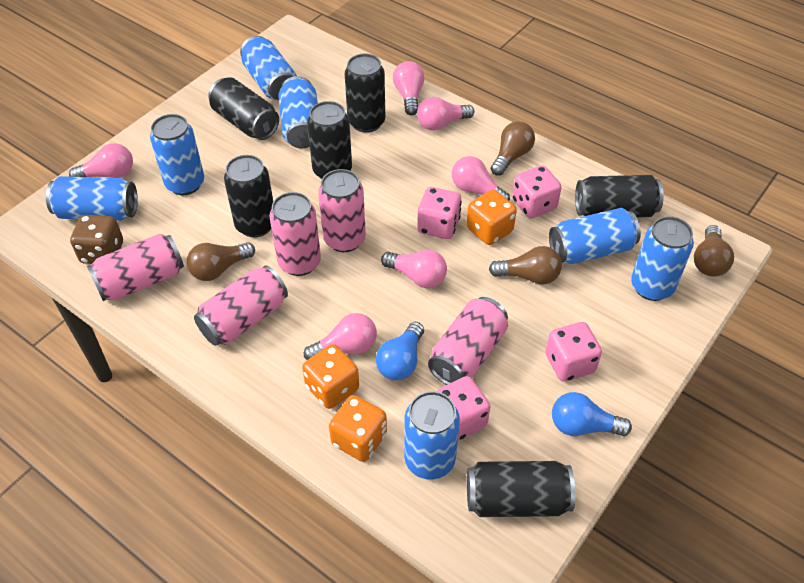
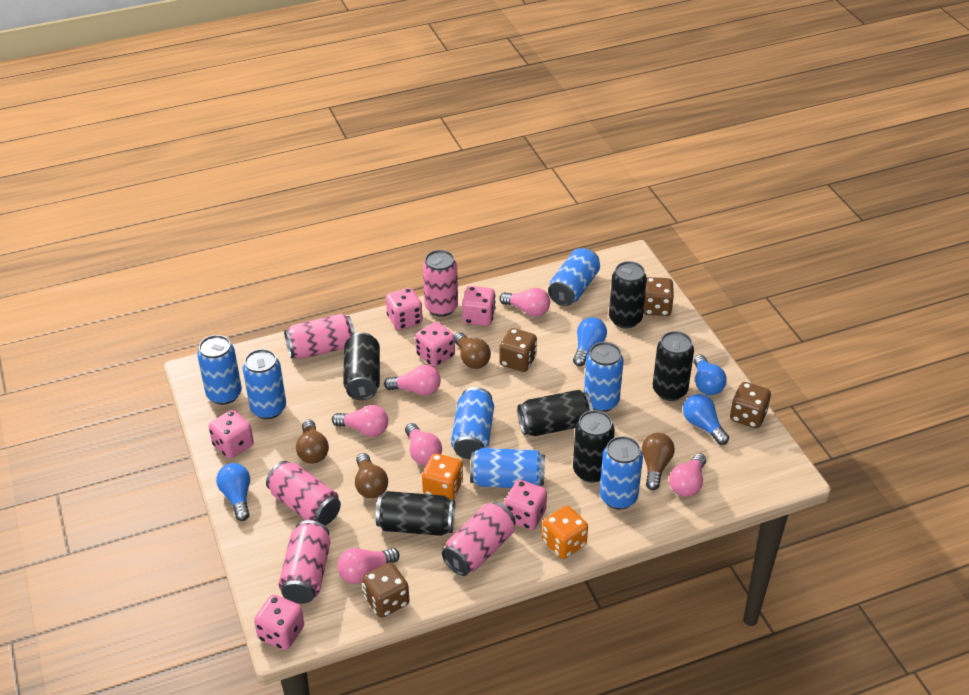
blue light bulb: [376,322,424,380] [552,392,632,436] = 2 -> [216,463,250,521] [573,317,607,366] [683,394,729,445] [694,355,727,395] = 4
brown dice: [70,215,123,264] = 1 -> [362,563,409,618] [500,328,537,372] [643,277,674,316] [730,382,771,428] = 4
orange dice: [302,344,359,409] [329,395,387,462] [467,190,517,245] = 3 -> [422,453,463,500] [542,506,588,559] = 2
pink dice: [417,187,462,239] [436,376,490,441] [512,165,562,218] [545,322,602,382] = 4 -> [209,410,254,459] [254,595,304,650] [386,288,423,330] [415,322,455,367] [462,286,496,326] [505,480,547,530] = 6

